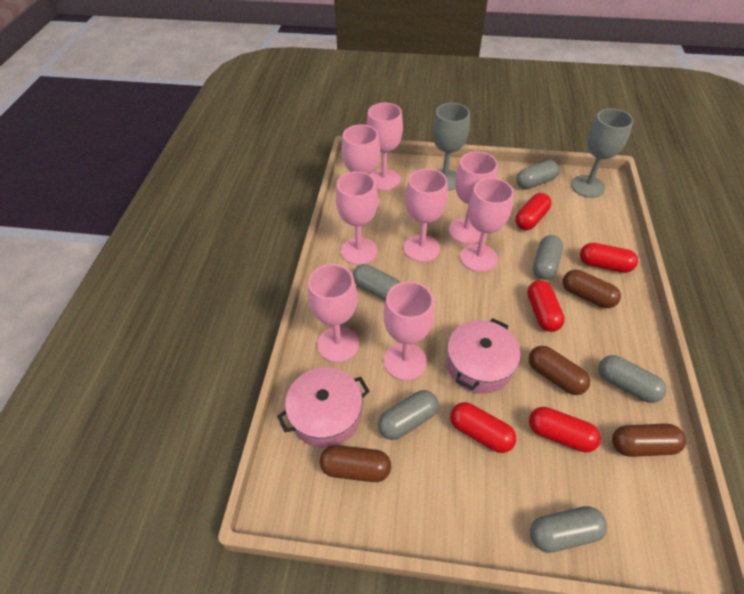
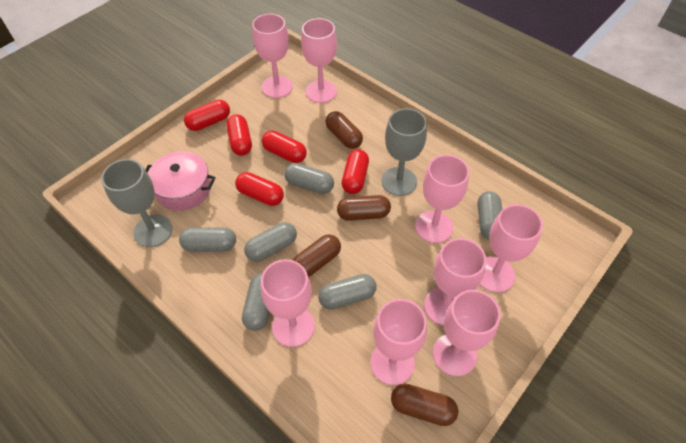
pink pot: [277,368,370,448] [446,318,521,394] = 2 -> [145,151,215,211] = 1

